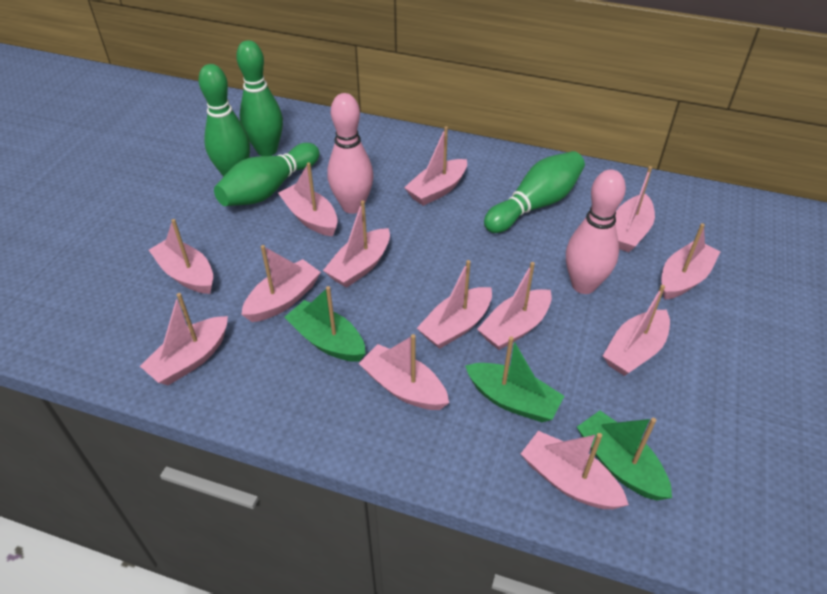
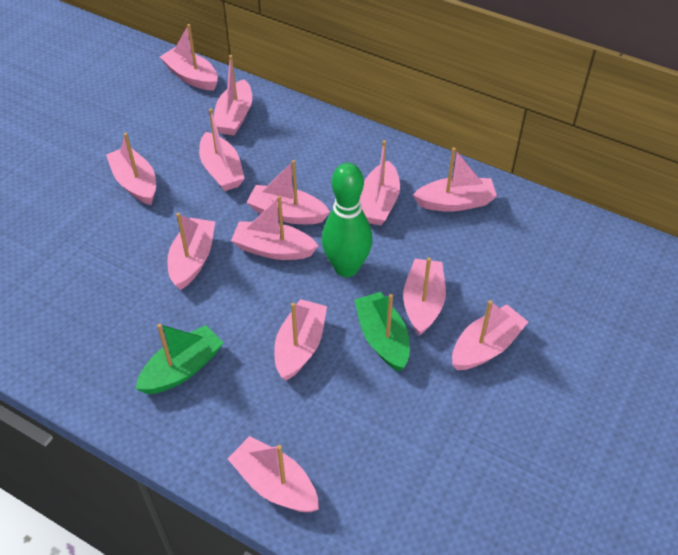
green boat: [284,286,366,362] [465,336,564,422] [577,411,672,501] = 3 -> [136,323,224,394] [355,292,410,372] = 2
green bowling pin: [198,64,250,177] [214,143,320,206] [236,40,283,156] [484,151,585,233] = 4 -> [322,163,372,277] = 1
pink bowling pin: [328,93,373,214] [566,169,626,294] = 2 -> none = 0

